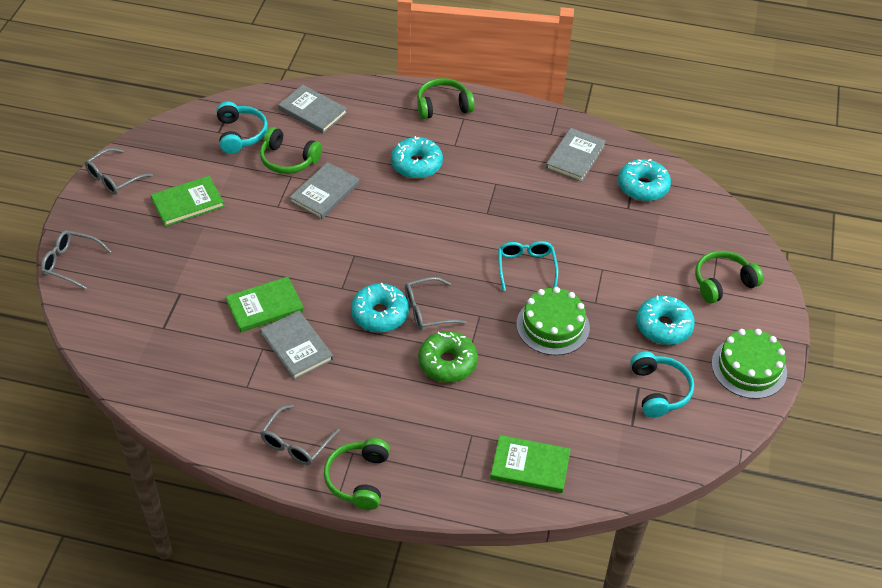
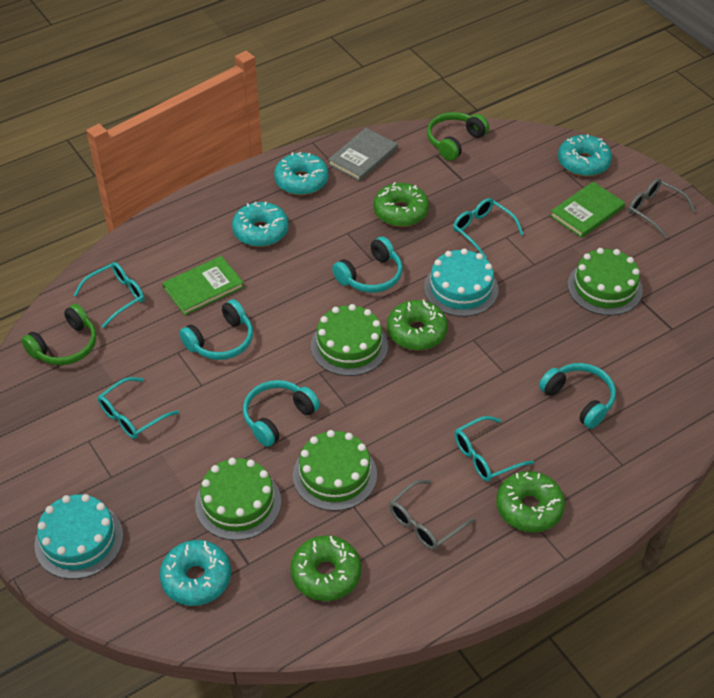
green book: [151,176,225,226] [226,277,304,332] [490,435,571,493] = 3 -> [163,256,244,315] [550,182,625,238] = 2
green cake: [516,287,590,355] [712,329,787,399] = 2 -> [195,458,281,540] [293,430,377,511] [311,304,388,376] [568,248,643,316] = 4
green donut: [418,331,478,383] = 1 -> [290,535,361,601] [374,182,429,227] [387,300,448,350] [496,471,565,533] = 4
green headphones: [260,127,322,174] [324,438,390,510] [417,78,474,119] [695,251,763,303] = 4 -> [21,304,96,365] [427,112,489,161] = 2
grey book: [260,311,333,380] [278,85,347,134] [289,162,359,219] [546,128,606,182] = 4 -> [328,128,398,181] = 1
grey glasses: [41,230,111,290] [85,148,153,195] [260,405,340,465] [405,277,467,330] = 4 -> [389,480,475,550] [628,178,696,238] = 2
turquoise cake: none = 0 -> [35,494,123,579] [424,248,498,317] = 2
turquoise glasses: [498,241,558,291] = 1 -> [74,262,145,328] [98,377,179,439] [453,198,523,259] [455,416,534,482] = 4
turquoise headphones: [216,101,268,154] [630,352,694,418] = 2 -> [179,299,253,360] [243,380,320,447] [332,237,403,293] [539,363,616,429] = 4

